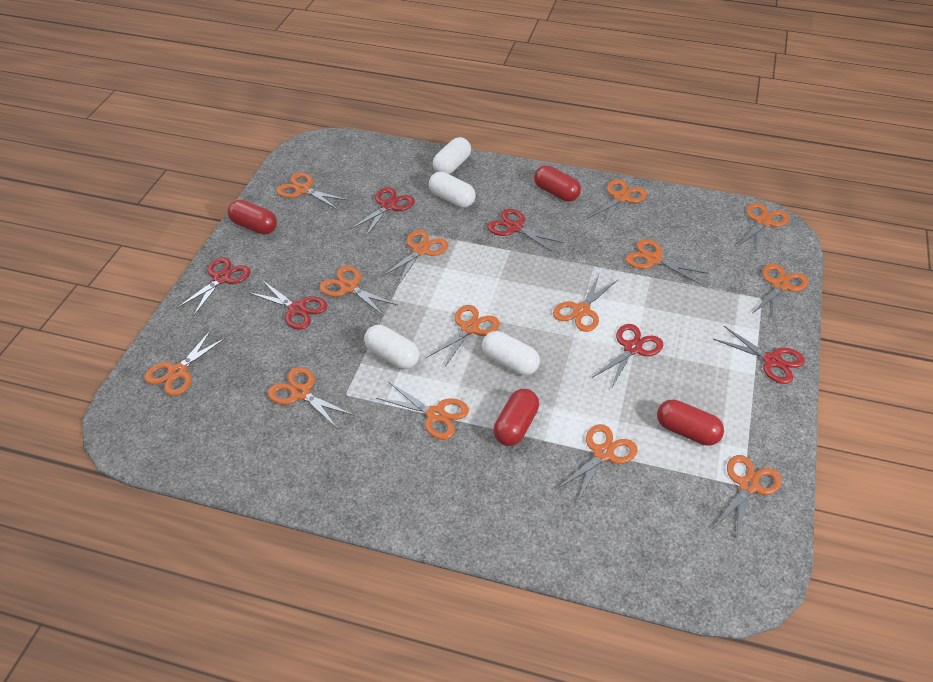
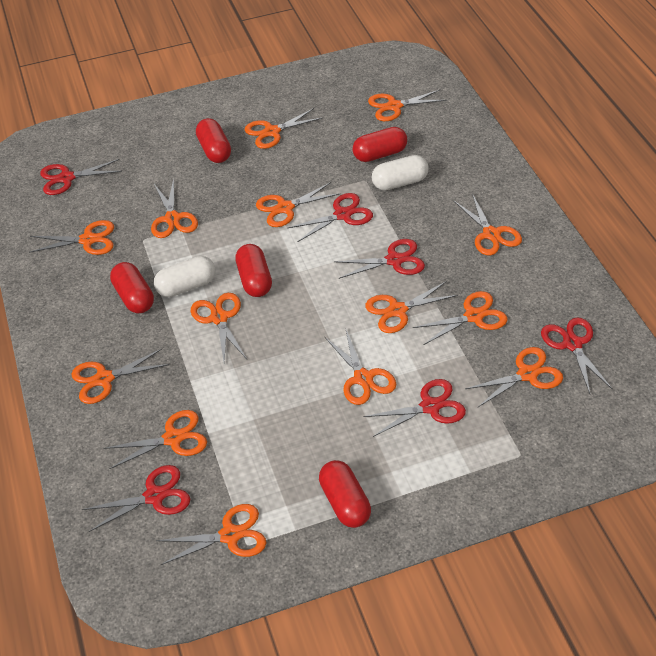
red capsule: [227,200,277,235] [493,389,539,446] [534,165,581,202] [657,400,724,446] = 4 -> [110,262,154,313] [196,118,231,163] [235,244,272,297] [319,460,371,528] [353,127,407,162] = 5
white capsule: [364,325,419,369] [429,172,476,208] [433,137,471,174] [482,331,540,375] = 4 -> [154,256,216,297] [372,155,429,190] = 2

